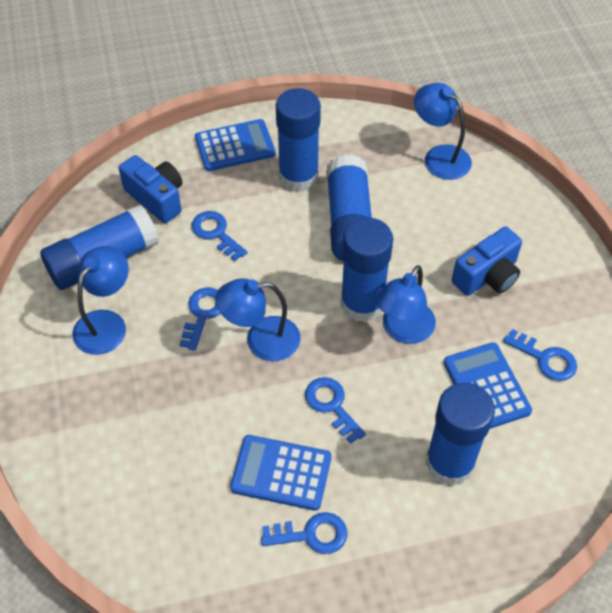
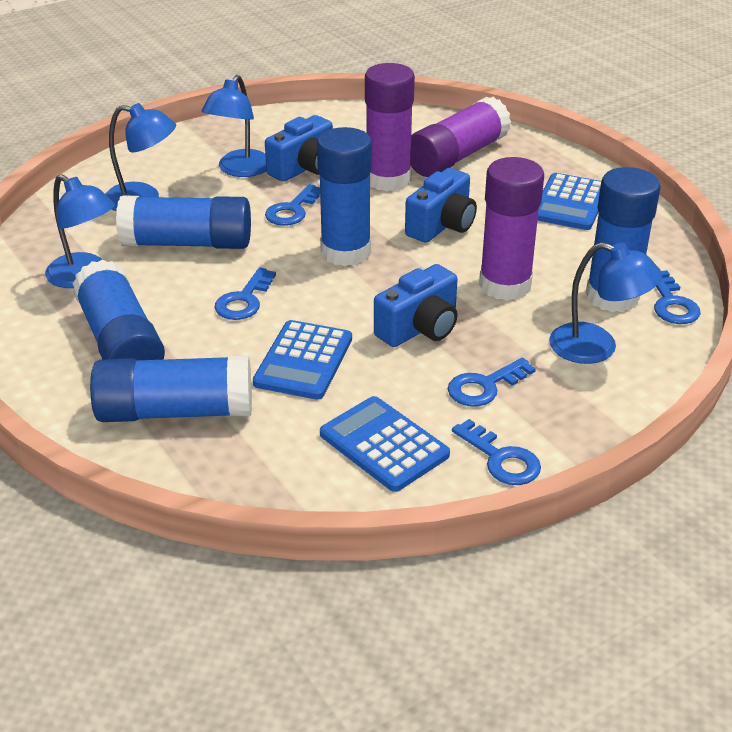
blue camera: [119,155,182,223] [452,227,522,296] = 2 -> [265,115,333,182] [374,264,458,347] [405,168,477,243] = 3
purple glue stick: none = 0 -> [365,63,415,191] [411,97,511,177] [479,157,544,301] = 3

